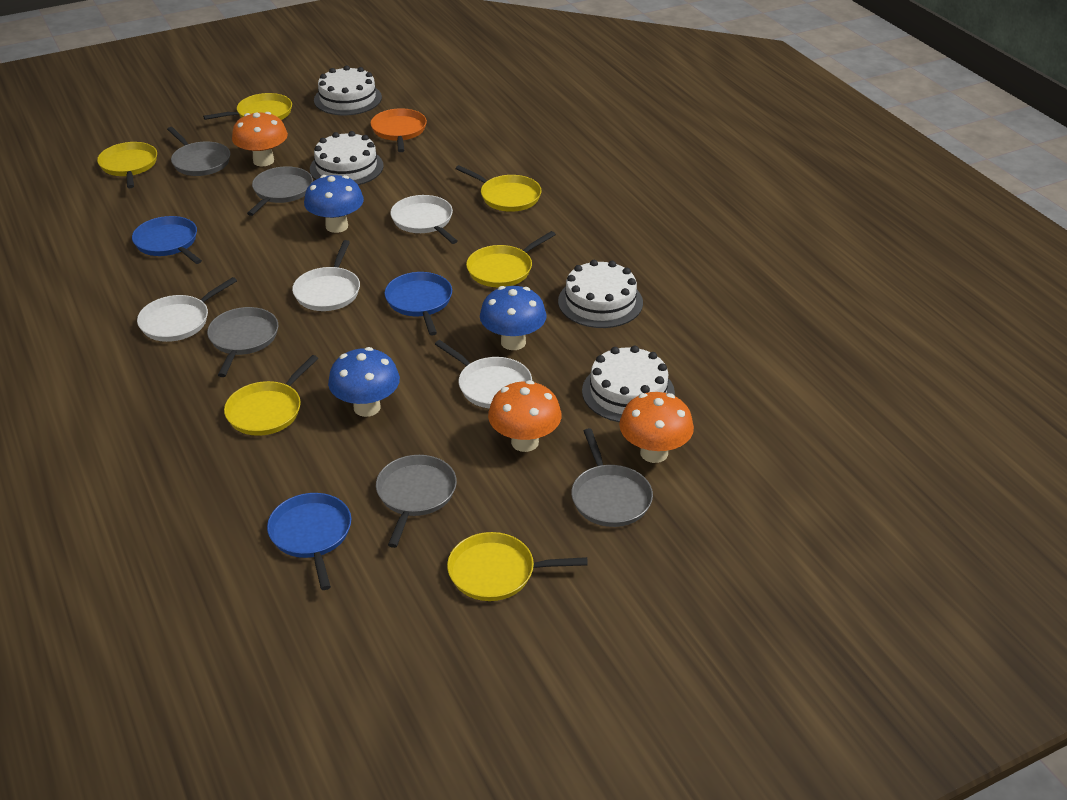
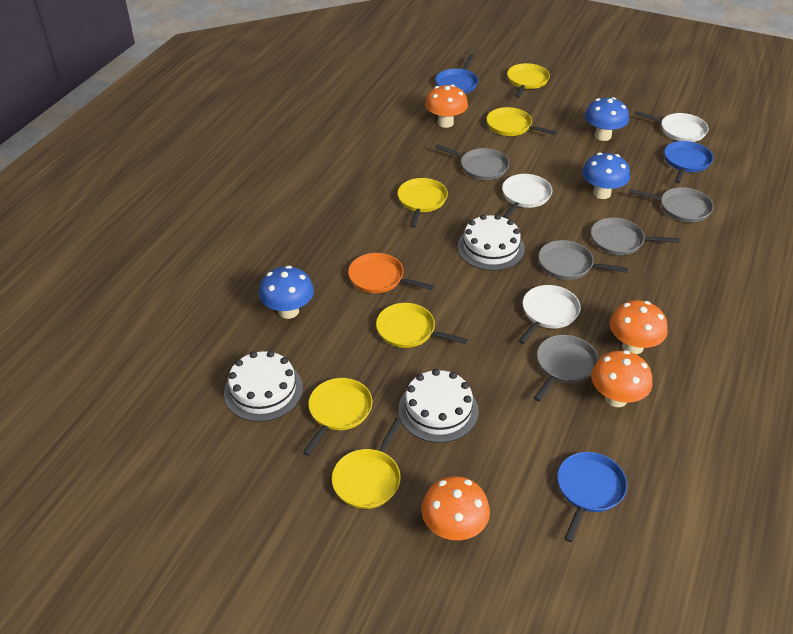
orange mushroom: [232,112,288,166] [488,380,562,452] [619,392,694,463] = 3 -> [421,476,490,540] [425,85,468,128] [591,350,652,407] [610,300,668,354] = 4
white cake: [310,131,384,185] [314,65,382,115] [558,260,643,328] [582,345,675,422] = 4 -> [224,351,303,422] [398,369,478,443] [457,214,525,271] = 3
white pan: [137,277,237,342] [292,240,360,311] [390,195,458,244] [435,340,532,408] = 4 -> [502,174,552,219] [518,285,581,344] [634,111,709,142] = 3

